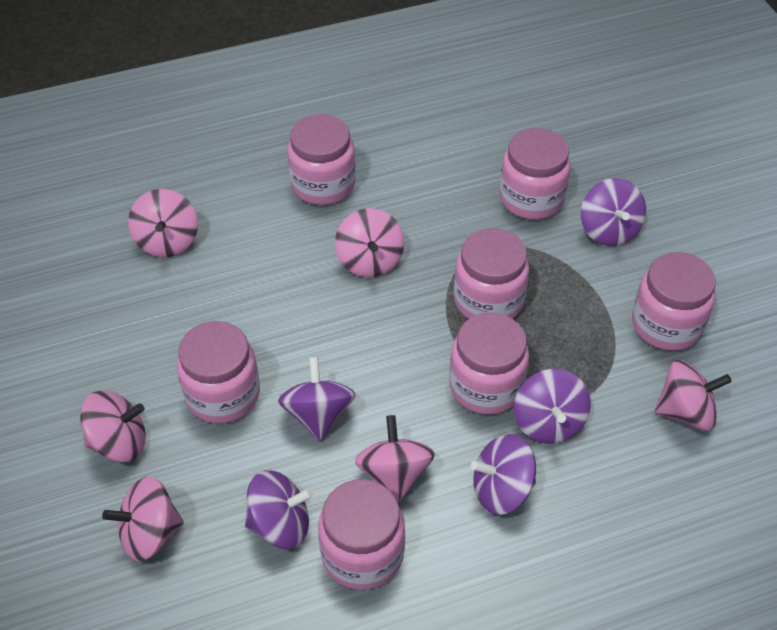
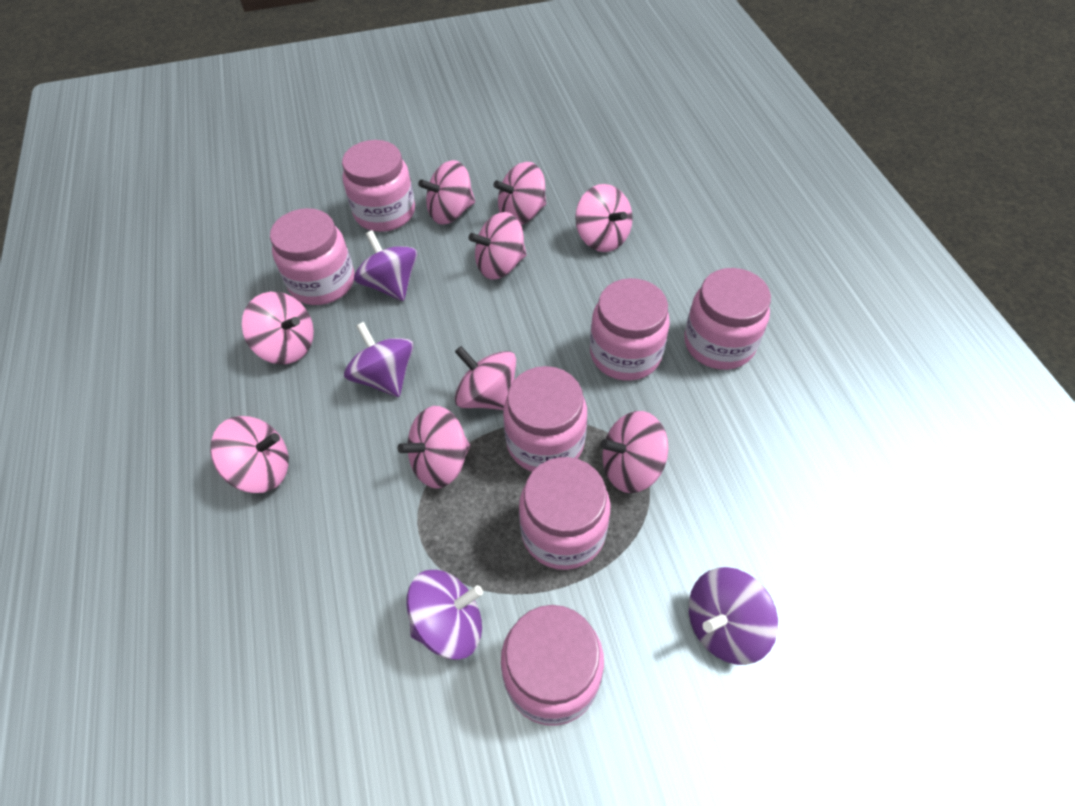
pink spinning top: [80,391,146,462] [102,477,184,561] [128,189,198,257] [335,208,404,278] [355,415,435,502] [654,360,732,431] = 6 -> [210,416,289,493] [242,292,314,365] [398,406,470,489] [418,160,475,225] [455,346,516,410] [469,212,527,279] [493,162,546,225] [575,184,633,252] [600,411,668,493] = 9
purple spinning top: [245,470,314,549] [278,357,356,441] [471,434,536,515] [514,369,591,444] [581,178,646,246] = 5 -> [344,322,414,397] [354,230,417,301] [406,570,483,660] [689,567,778,665] = 4

